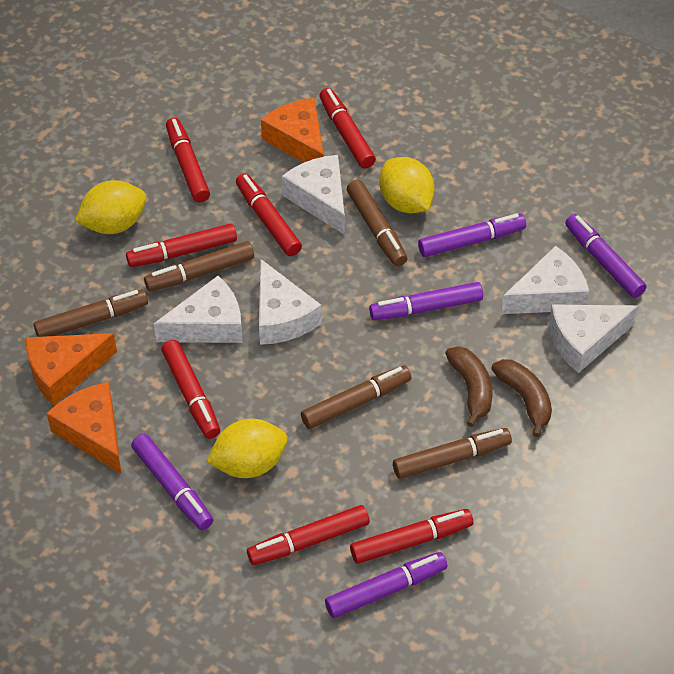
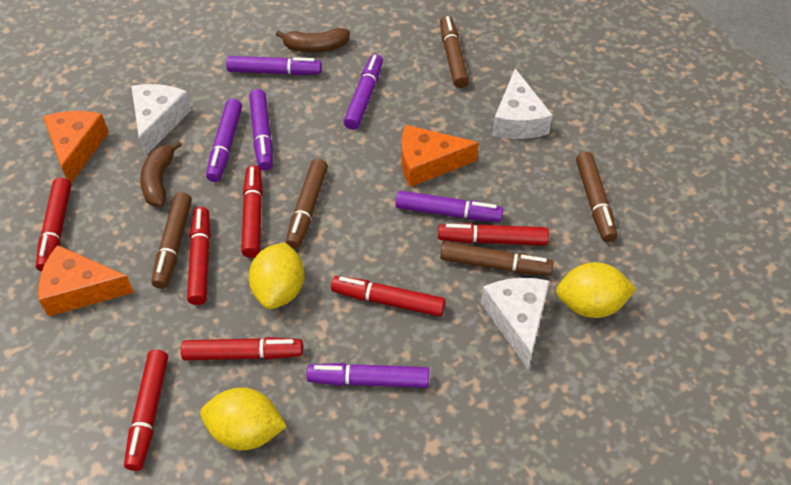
purple marker: [131,434,213,530] [325,552,448,618] [369,282,483,320] [418,214,526,257] [565,214,647,298] = 5 -> [206,99,242,182] [226,56,322,75] [249,89,273,170] [306,363,429,388] [344,54,383,130] [396,191,503,222] = 6
white cheese: [154,276,242,343] [259,259,322,345] [282,155,345,235] [501,246,589,314] [549,304,638,373] = 5 -> [131,84,191,156] [481,278,550,369] [492,68,553,139] = 3

